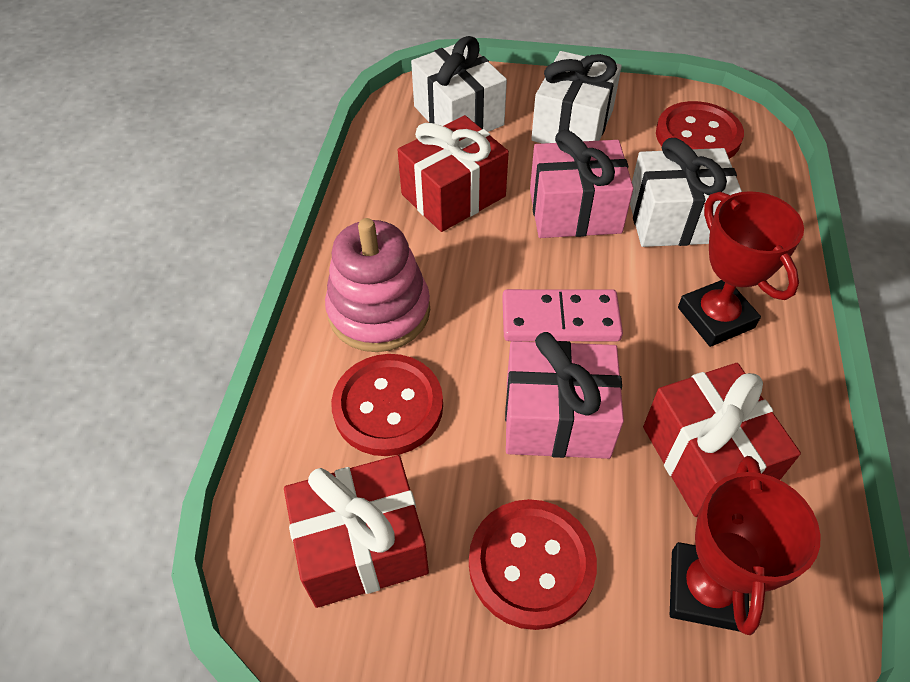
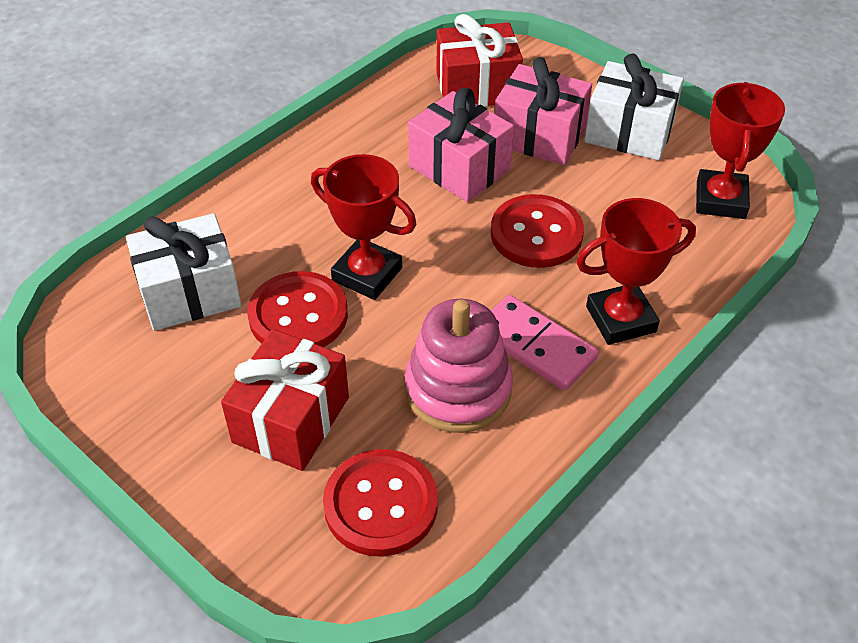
red gift: [284,455,429,608] [398,115,509,232] [643,363,801,517] = 3 -> [221,329,349,471] [437,14,523,107] = 2
red trophy: [670,456,821,635] [678,191,804,347] = 2 -> [311,154,417,300] [576,198,696,345] [696,82,785,219] = 3
white gift: [411,36,507,132] [531,51,622,144] [630,138,742,247] = 3 -> [126,213,241,331] [584,53,684,160] = 2

